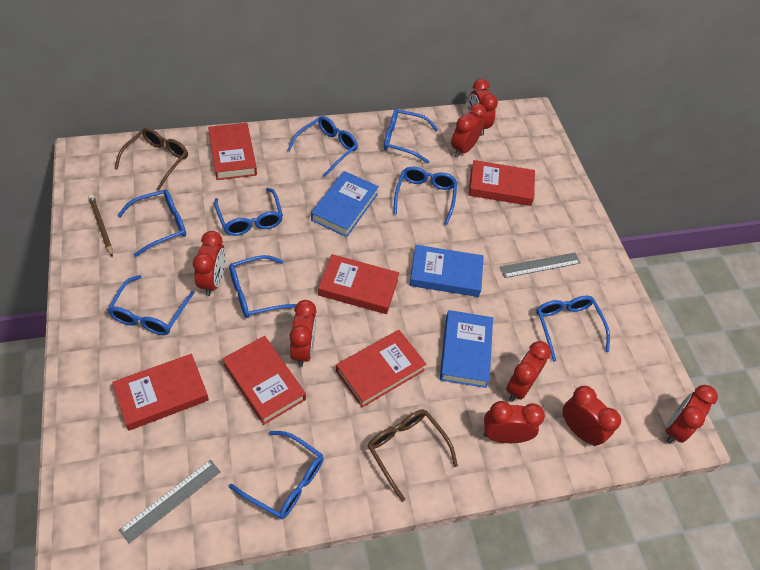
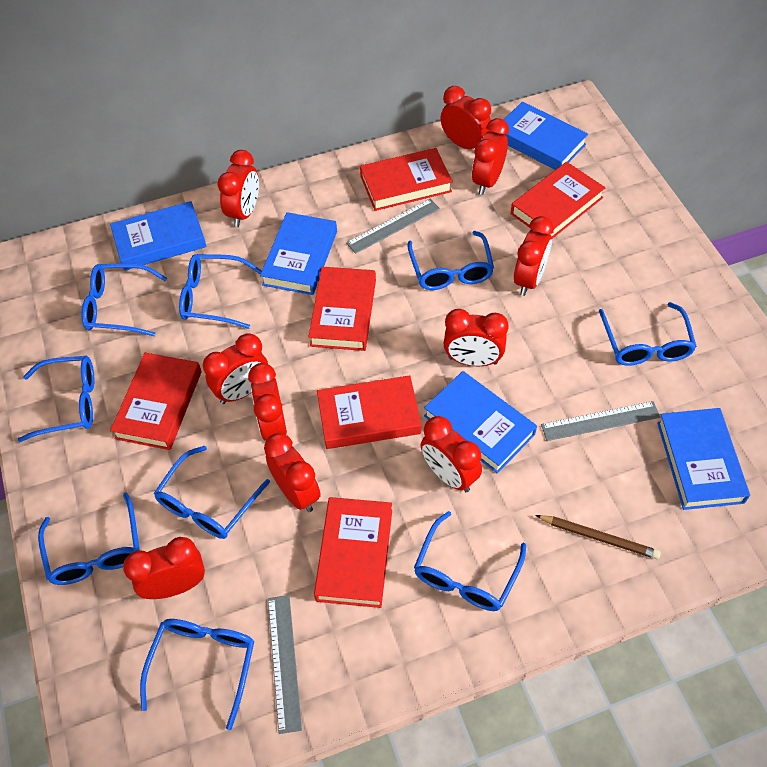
blue book: [311,171,379,237] [410,245,484,297] [440,310,493,388] = 3 -> [110,201,207,271] [260,212,337,295] [424,371,537,474] [504,101,588,170] [657,408,750,510] = 5
brown glasses: [114,128,188,190] [368,409,458,502] = 2 -> none = 0
grey ruler: [119,460,221,543] [500,253,581,278] = 2 -> [268,595,302,734] [346,199,440,254] [541,401,660,441] = 3
red clock: [193,231,226,296] [290,300,317,367] [451,104,486,157] [468,79,498,136] [484,401,545,443] [506,341,551,402] [562,386,621,446] [666,385,718,444] = 8 -> [123,537,205,599] [203,333,268,404] [218,150,259,227] [248,363,287,441] [264,433,321,512] [421,416,482,492] [440,86,491,149] [444,309,509,366] [472,118,509,195] [514,216,554,296] = 10

